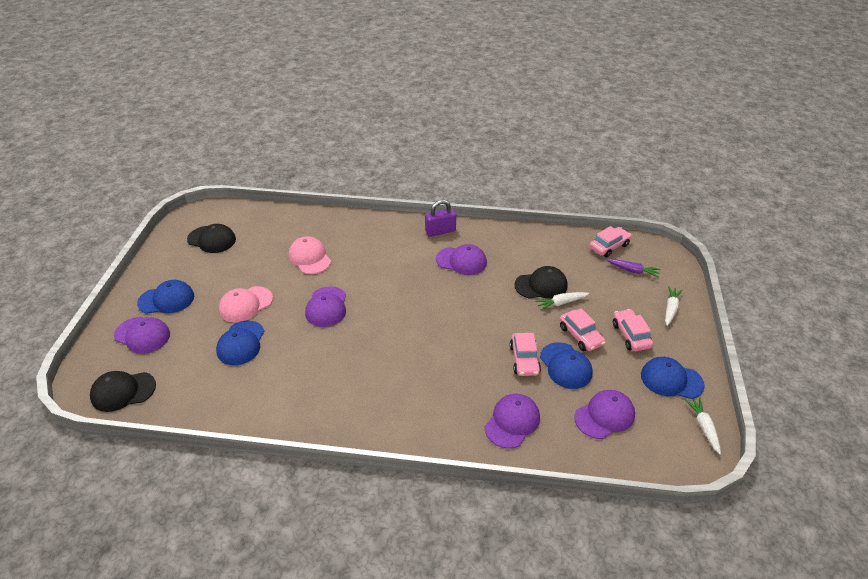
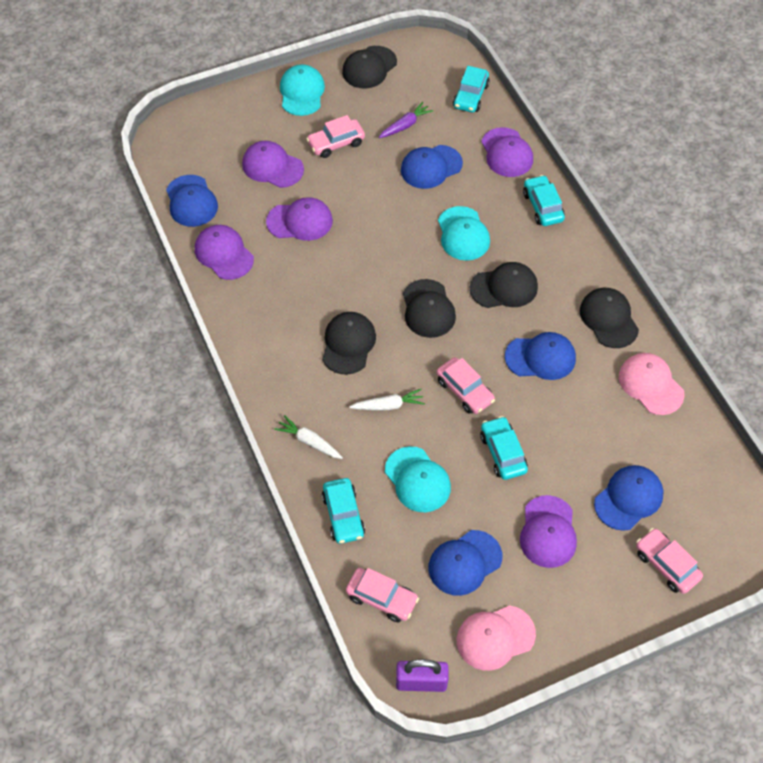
black cap: [90,371,156,412] [187,224,236,253] [514,266,568,299] = 3 -> [322,312,376,375] [342,46,397,88] [403,279,456,338] [470,262,538,308] [580,288,639,348] = 5
blue cap: [137,280,194,314] [216,321,264,365] [540,342,593,389] [641,357,705,399] = 4 -> [166,175,218,227] [401,145,463,189] [428,530,502,596] [505,332,576,380] [594,465,663,531] = 5
turquoise cap: none = 0 -> [280,64,325,116] [385,446,451,512] [438,206,490,261] = 3
turquoise car: none = 0 -> [322,478,365,544] [453,66,490,112] [480,416,528,480] [523,175,565,226] = 4
white carrot: [535,292,589,311] [665,286,682,326] [685,398,721,455] = 3 -> [274,415,343,459] [349,389,425,410] = 2

